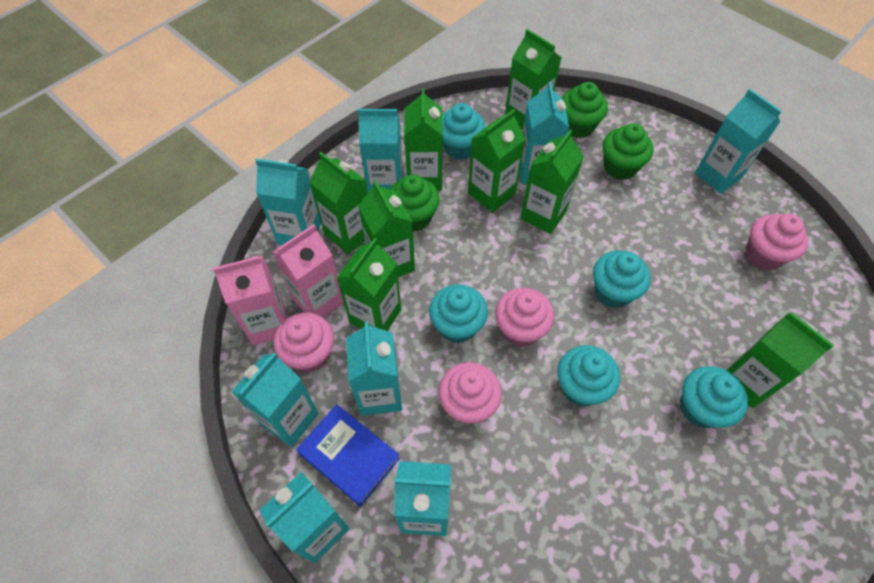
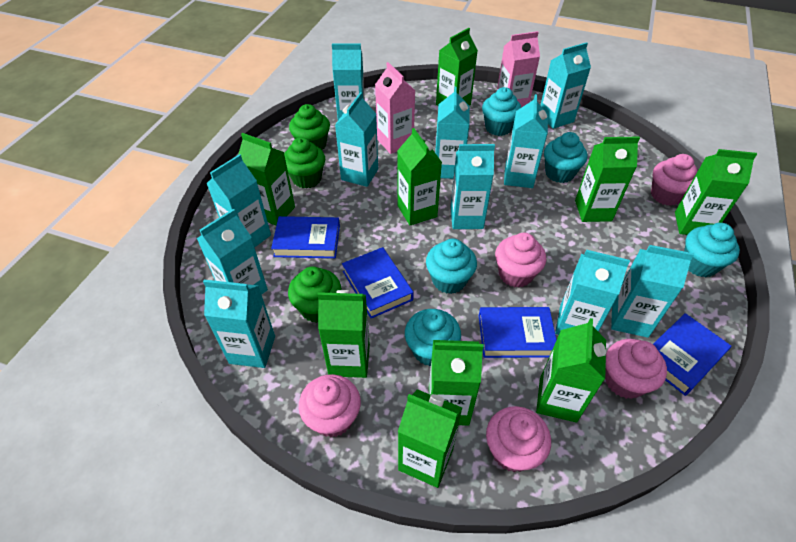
blue book: [296,404,400,507] = 1 -> [271,216,340,258] [342,247,414,318] [478,307,557,358] [653,313,731,396] = 4
green carton: [310,152,368,254] [337,238,402,331] [358,180,415,277] [404,88,443,191] [468,109,526,213] [505,29,562,129] [520,129,584,234] [727,312,834,408] = 8 -> [238,133,295,225] [318,290,370,378] [397,128,442,225] [398,389,462,488] [429,340,484,426] [436,28,478,106] [536,318,606,423] [575,137,640,222] [675,149,757,235] = 9
pink cupcake: [274,313,334,373] [439,362,502,424] [495,288,554,347] [746,214,808,270] = 4 -> [299,374,361,438] [486,406,551,472] [495,233,546,288] [605,339,667,399] [651,154,697,206] = 5
turquoise carton: [231,353,319,447] [255,159,321,245] [259,472,350,563] [346,321,402,416] [358,109,403,193] [394,461,451,536] [520,81,569,184] [695,89,782,194] = 8 -> [197,209,268,295] [203,280,275,368] [206,154,271,247] [332,44,365,120] [335,92,378,187] [435,87,470,179] [450,144,495,229] [504,94,548,188] [540,42,591,129] [555,250,630,335] [611,245,694,338] = 11

